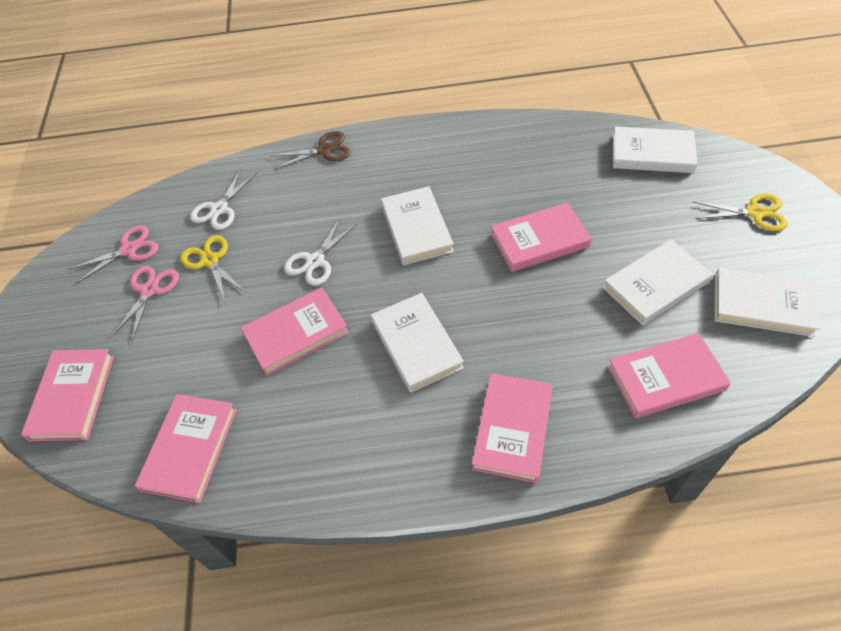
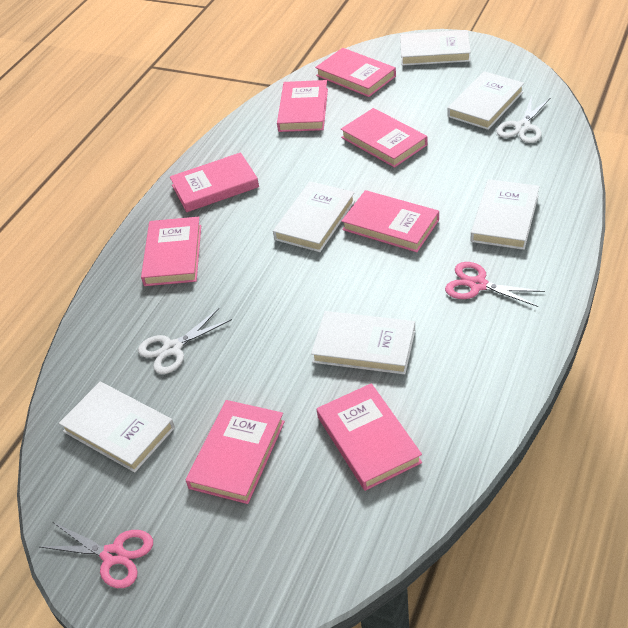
brown scissors: [271,131,351,170] = 1 -> none = 0
pink book: [21,349,114,441] [135,394,237,503] [241,288,349,376] [472,373,553,483] [491,202,592,272] [607,333,731,418] = 6 -> [141,217,201,286] [170,152,259,212] [186,400,285,504] [277,80,328,132] [315,48,396,97] [317,383,422,491] [341,108,427,168] [342,190,439,252] = 8
white book: [371,293,464,393] [381,186,454,265] [603,239,713,325] [613,126,698,173] [715,268,821,337] = 5 -> [59,382,175,473] [273,181,355,252] [311,311,415,375] [400,30,471,66] [447,71,524,130] [471,179,540,250] = 6
yellow scissors: [180,235,245,303] [692,194,788,231] = 2 -> none = 0

